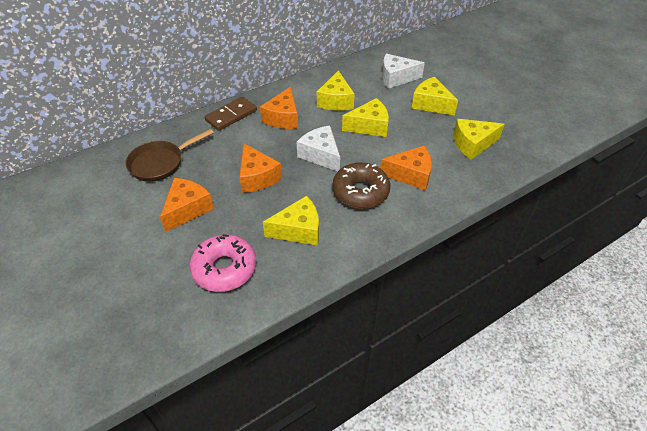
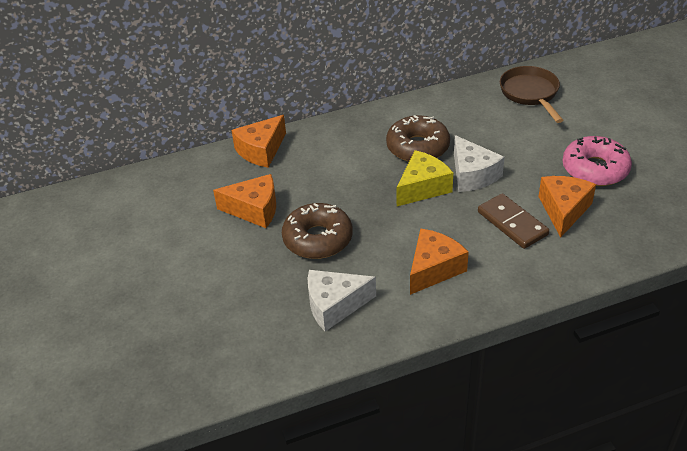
brown donut: [333,162,390,209] = 1 -> [282,203,353,259] [386,115,450,162] = 2
yellow cheese: [263,196,319,245] [317,70,355,111] [342,98,389,137] [411,77,458,116] [453,119,505,160] = 5 -> [396,150,453,206] = 1

